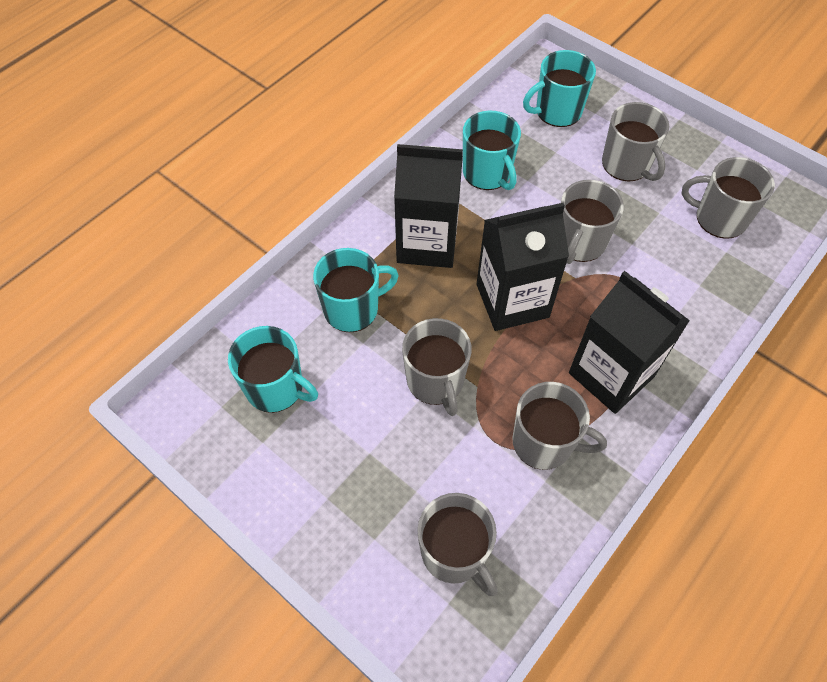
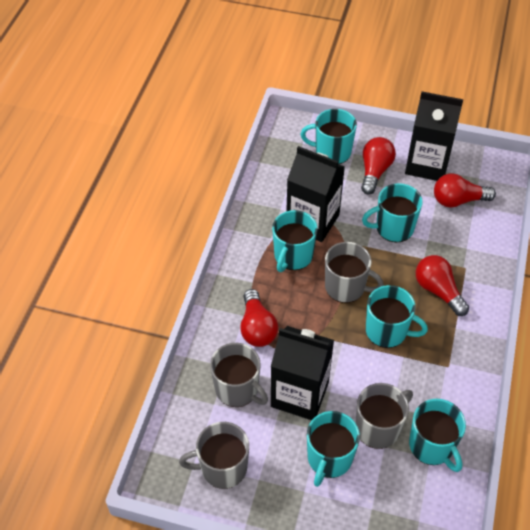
grey mug: [402,318,472,416] [417,493,498,596] [513,382,607,470] [561,180,624,264] [602,102,669,181] [682,157,775,239] = 6 -> [179,422,249,489] [210,343,268,407] [325,242,384,303] [356,383,413,449] = 4
red light bulb: none = 0 -> [240,289,278,347] [361,137,396,195] [416,255,469,316] [434,173,496,208] = 4
turquoise mug: [228,326,318,413] [313,248,399,332] [463,110,521,190] [523,50,596,127] = 4 -> [272,210,318,272] [301,109,357,164] [307,411,360,487] [362,183,423,242] [366,285,428,348] [409,399,466,472] = 6

